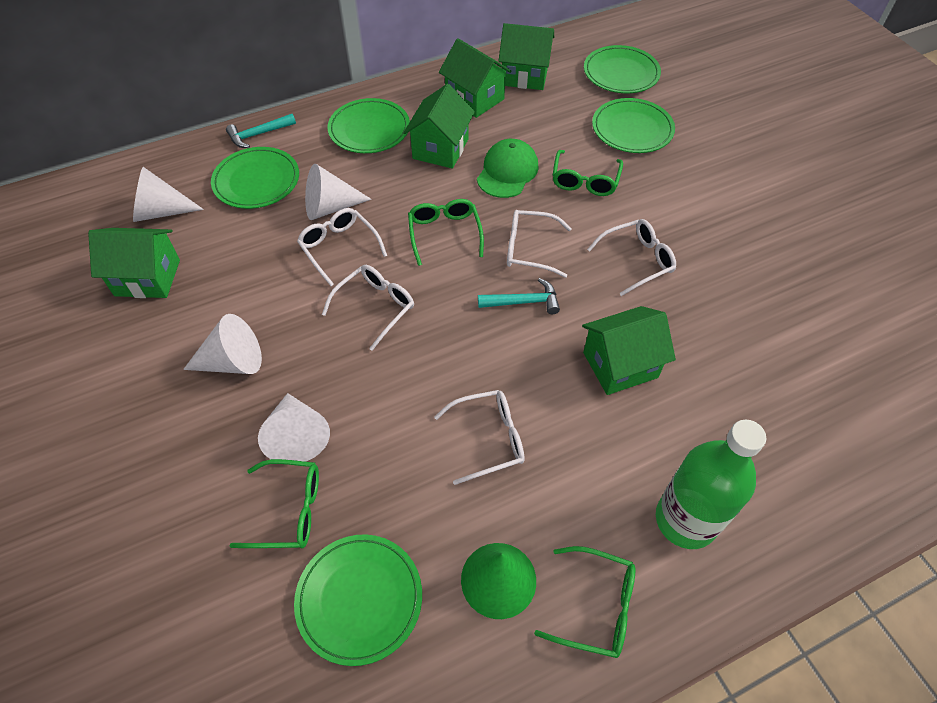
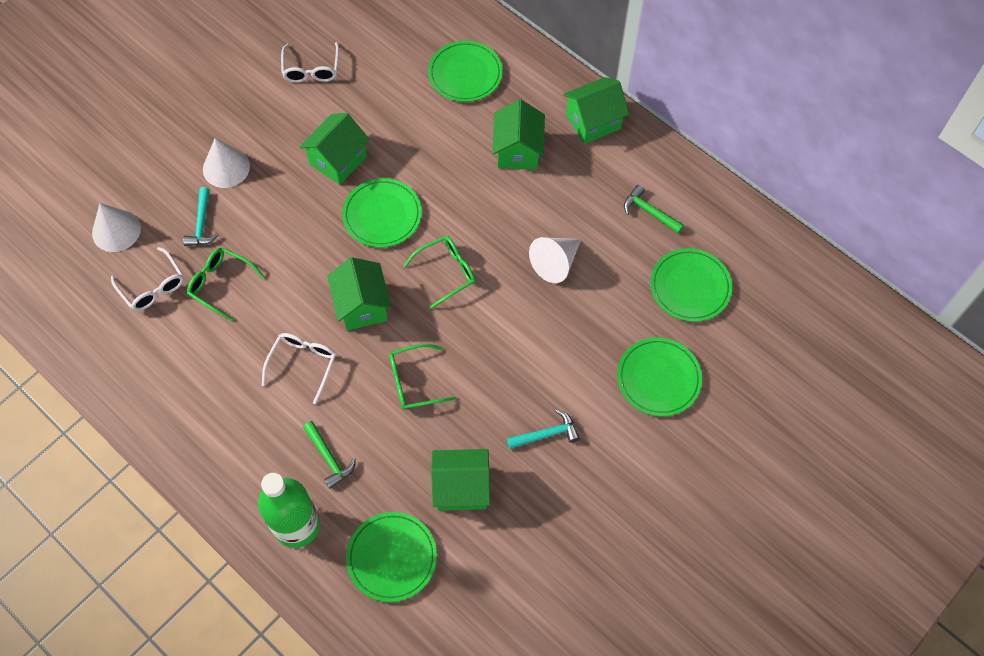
green cap: [477,139,539,198] = 1 -> none = 0
green cone: [461,543,536,619] = 1 -> none = 0
green glasses: [230,459,319,549] [408,199,484,266] [534,546,635,658] [553,150,623,196] = 4 -> [187,248,265,321] [389,344,456,410] [404,236,475,309] = 3
green hammer: none = 0 -> [303,421,356,489] [624,185,684,233] = 2
white cone: [133,167,204,222] [183,314,262,374] [258,393,330,462] [305,164,371,220] = 4 -> [92,203,141,252] [203,138,250,188] [529,237,581,283] = 3
white glasses: [297,208,387,286] [322,265,414,351] [434,390,525,485] [507,210,572,278] [587,219,676,296] = 5 -> [111,247,184,311] [262,333,336,404] [281,42,339,83] = 3

